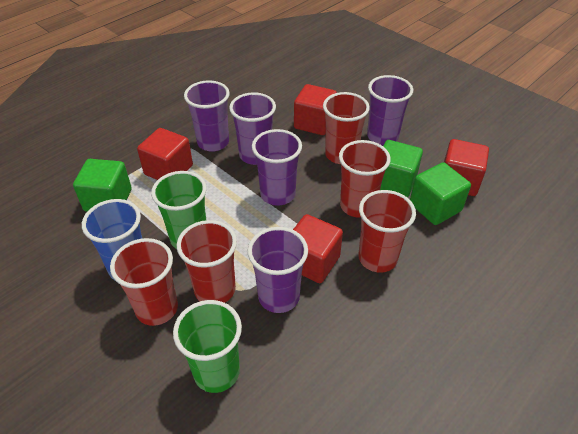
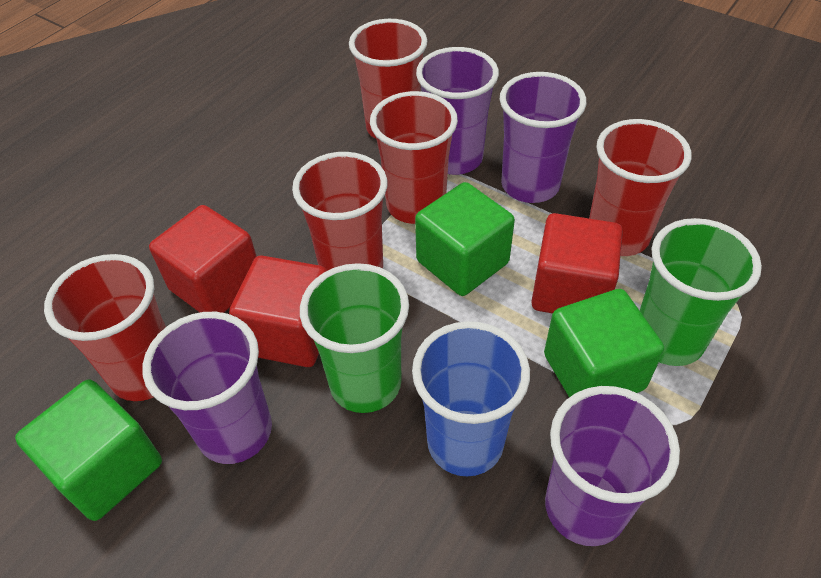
purple cup: [184,80,230,152] [229,92,276,165] [248,227,308,313] [252,129,302,206] [367,75,413,146] = 5 -> [143,312,272,464] [416,47,499,175] [500,72,586,203] [545,386,680,546] = 4
red cube: [137,128,193,180] [293,214,343,283] [294,84,337,135] [444,139,489,196] = 4 -> [149,205,257,313] [229,256,327,367] [531,213,623,314] = 3

